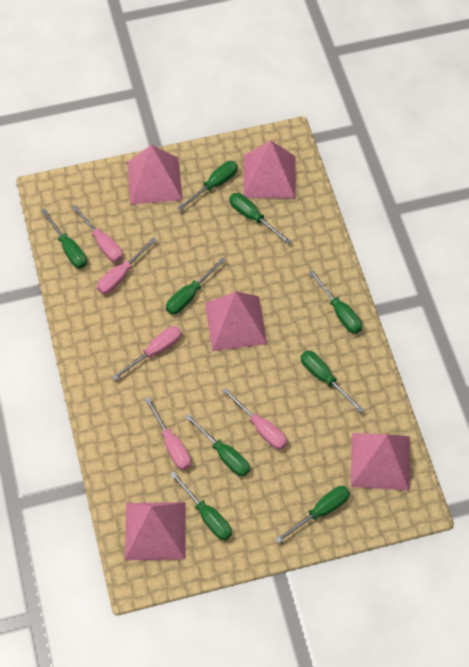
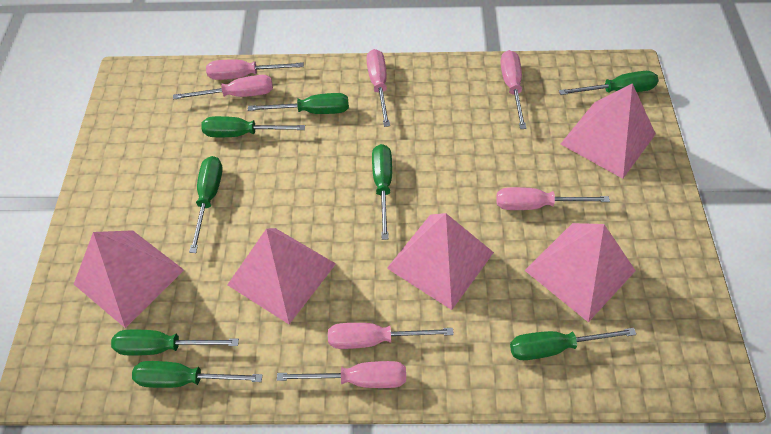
green screwdriver: [41,208,87,269] [166,257,226,315] [170,471,232,540] [177,161,238,211] [185,414,250,477] [229,193,291,244] [275,486,350,543] [301,351,364,413] [309,270,362,334] = 9 -> [111,330,239,356] [132,361,262,388] [189,156,223,253] [201,116,305,137] [248,93,349,114] [372,144,392,240] [510,328,636,360] [559,71,658,95] = 8
pink screwdriver: [72,205,123,262] [97,237,157,294] [112,326,182,380] [144,397,191,470] [222,388,287,450] = 5 -> [173,75,273,100] [206,60,304,80] [277,361,406,388] [328,323,454,349] [366,49,390,127] [496,187,610,210] [500,50,527,129] = 7

